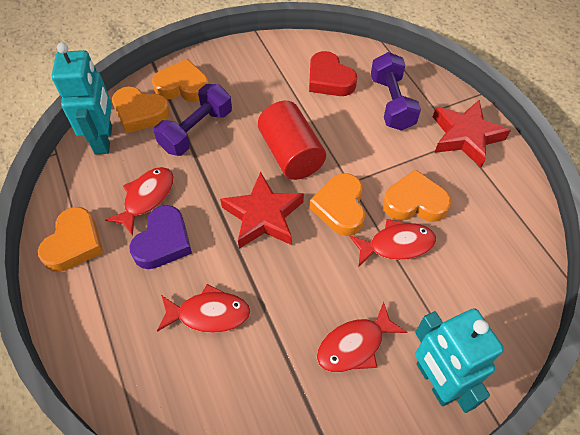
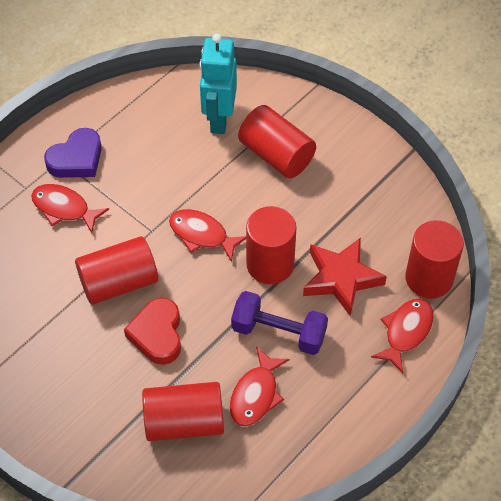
orange heart: [38,207,103,272] [112,87,170,133] [152,59,209,102] [310,173,365,236] [383,169,451,222] = 5 -> none = 0
purple dumbbell: [154,84,232,156] [371,52,421,131] = 2 -> [231,291,328,355] = 1
red cylinder: [258,101,326,180] = 1 -> [75,236,158,305] [142,382,224,441] [238,105,316,178] [246,206,296,284] [405,220,464,299] = 5
red star: [220,172,304,249] [433,100,511,168] = 2 -> [303,238,387,316] = 1
turquoise robot: [52,42,112,154] [415,308,504,413] = 2 -> [200,34,237,134] = 1

